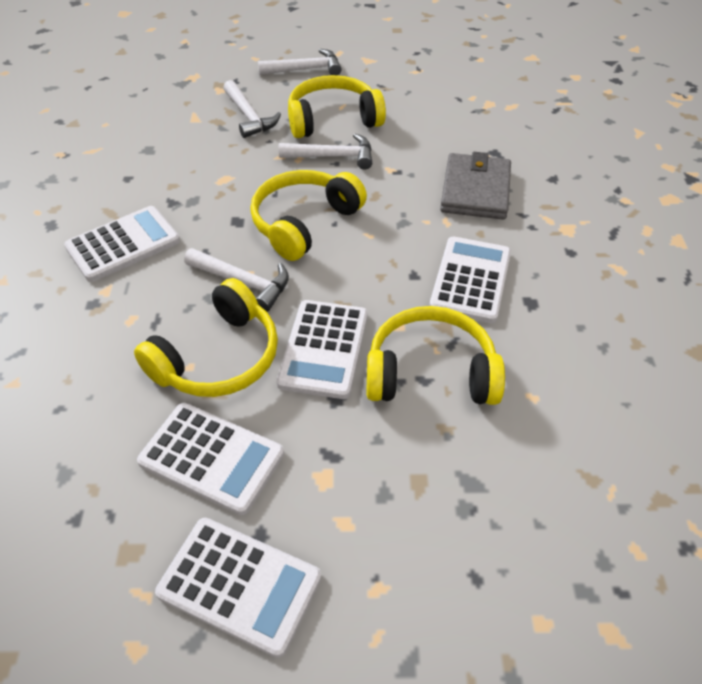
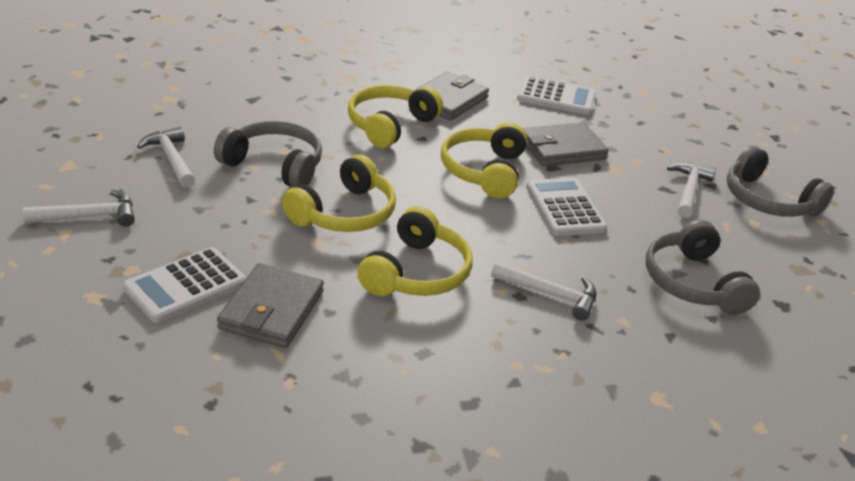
grey headphones: none = 0 -> [214,121,322,188] [646,220,760,315] [727,146,834,217] = 3
grey wallet: [440,152,511,220] = 1 -> [217,263,324,348] [415,72,489,120] [523,122,609,166] = 3
white calculator: [64,206,180,282] [137,403,284,515] [155,518,322,658] [277,300,368,399] [429,236,511,323] = 5 -> [123,247,246,323] [517,76,596,115] [526,178,607,236] = 3

